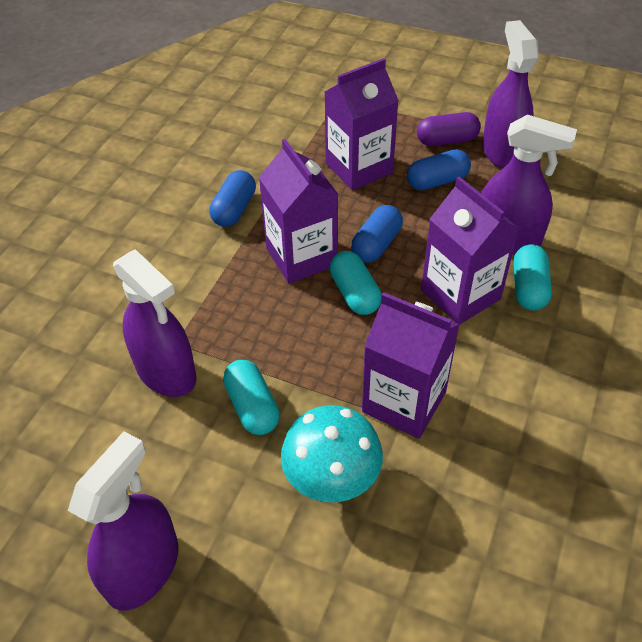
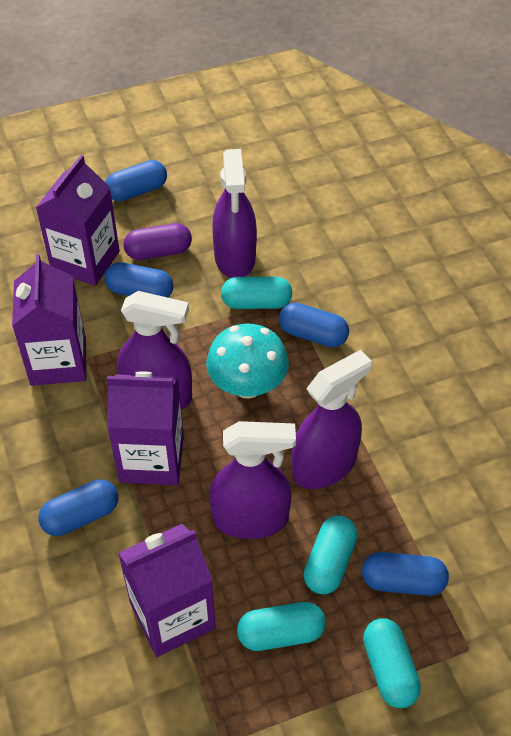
blue capsule: [209,170,256,227] [351,205,403,263] [407,149,471,190] = 3 -> [38,479,118,536] [104,262,174,298] [105,160,167,202] [279,303,349,347] [362,552,449,596] = 5
turquoise capsule: [223,360,280,435] [330,251,382,315] [514,244,552,311] = 3 -> [221,277,293,309] [237,602,326,651] [304,515,357,594] [363,618,421,708] = 4

